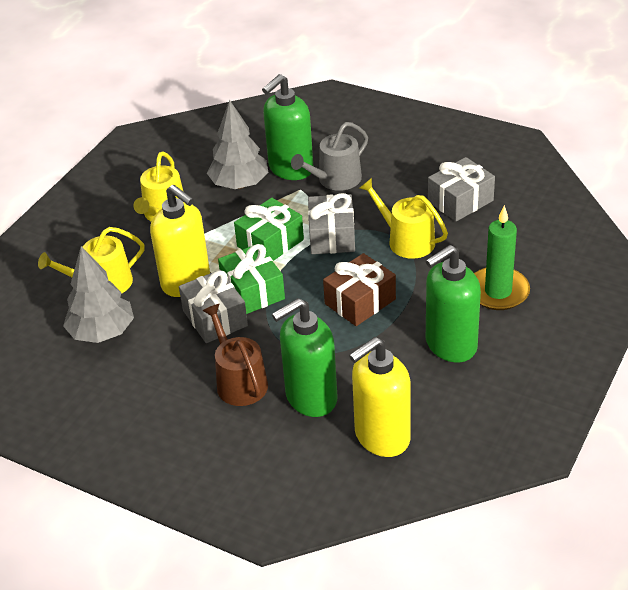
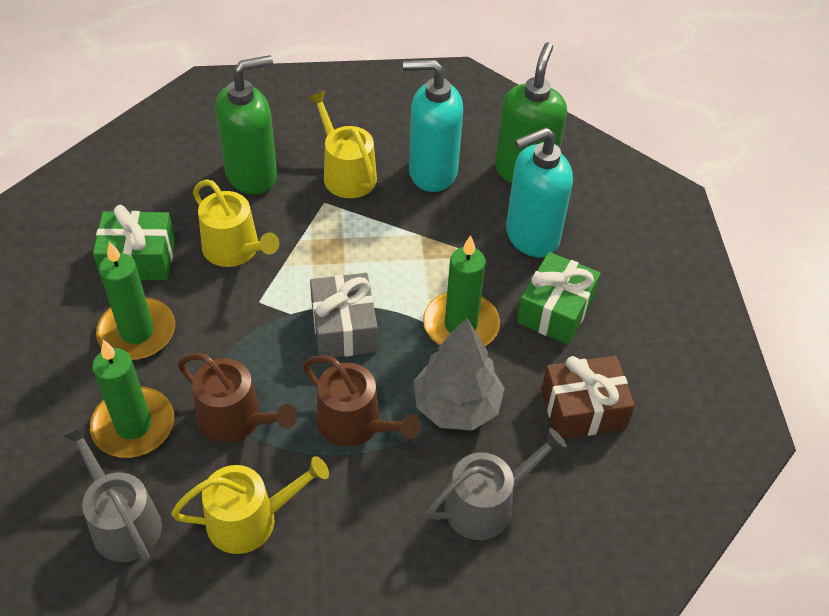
brown watering can: [202,304,268,406] = 1 -> [178,353,297,442] [303,356,421,447] = 2
green candle: [474,205,530,310] = 1 -> [90,340,174,458] [96,241,175,360] [423,235,500,346] = 3
green soap dispenser: [262,74,313,180] [272,298,338,417] [426,245,481,362] = 3 -> [215,55,277,194] [495,42,567,183] = 2
grey gift: [179,270,248,343] [308,193,355,254] [428,157,495,222] = 3 -> [310,273,378,357] = 1
grey tree: [63,246,134,343] [207,100,268,189] = 2 -> [414,318,505,431] = 1
grey watering can: [291,122,368,191] = 1 -> [62,423,162,562] [427,428,566,540] = 2
turquoise soap dispenser: none = 0 -> [403,60,463,192] [506,127,573,257] = 2
yellow soap dispenser: [150,185,210,297] [349,337,411,457] = 2 -> none = 0

